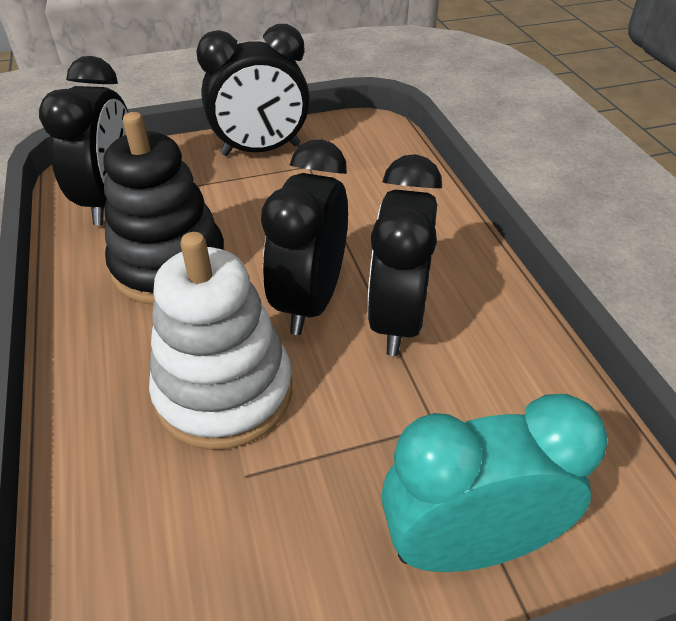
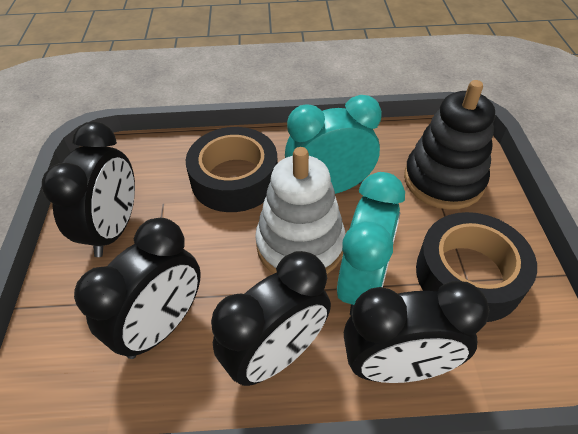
black tape: none = 0 -> [186,127,278,212] [416,212,537,322] = 2
turquoise clock: [381,394,607,572] = 1 -> [285,95,382,194] [337,172,405,315] = 2

